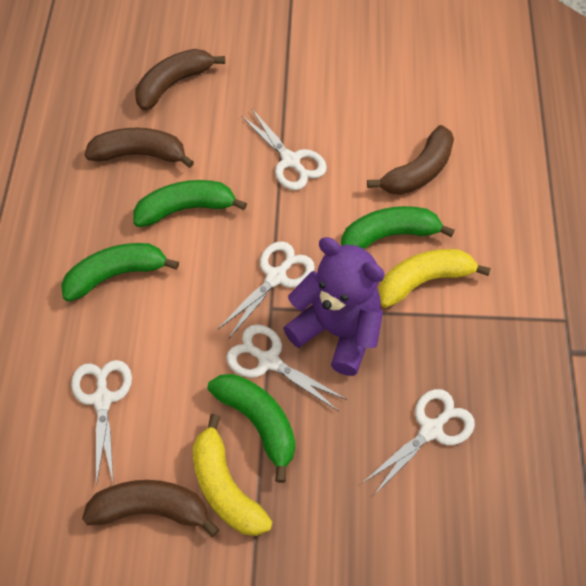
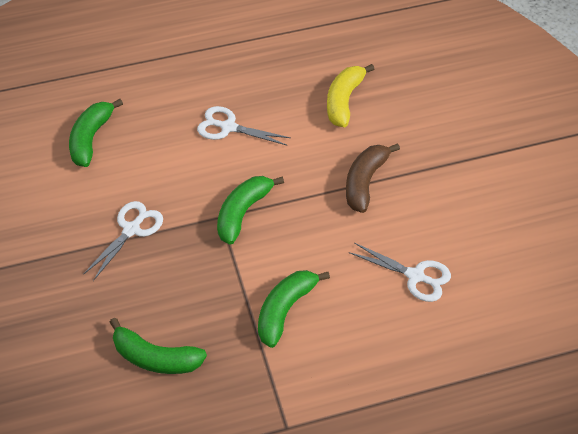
brown banana: [82,480,219,537] [84,128,194,168] [135,49,225,110] [367,125,454,195] = 4 -> [346,143,400,213] = 1
purple teddy bear: [283,237,385,376] = 1 -> none = 0
white scissors: [71,360,132,486] [217,241,315,338] [226,324,347,411] [241,109,327,190] [363,389,475,496] = 5 -> [83,201,163,281] [197,106,291,145] [349,243,451,302] = 3
yellow banana: [193,414,272,536] [378,249,491,308] = 2 -> [327,64,374,127] = 1

